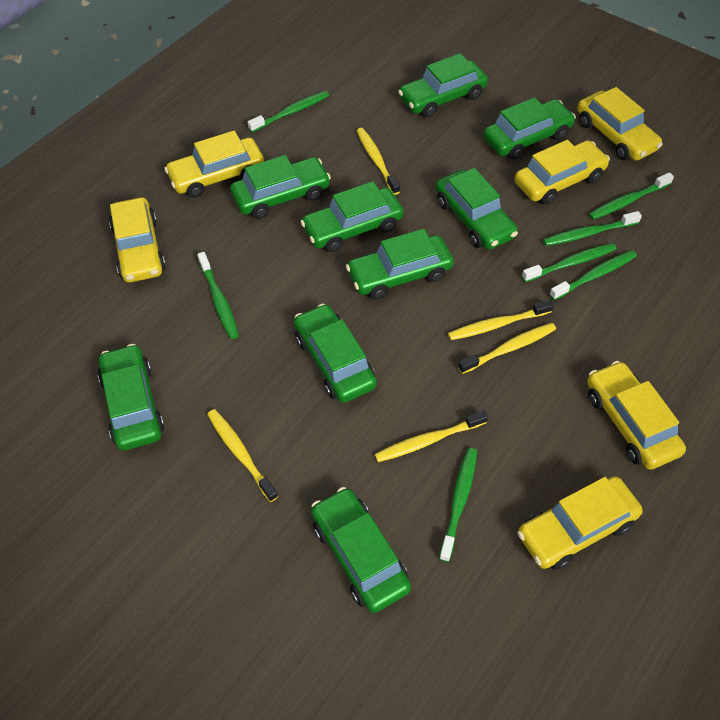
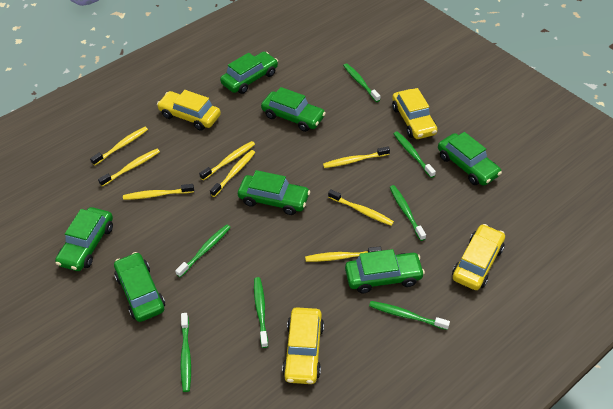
green car: [98,344,165,451] [230,155,331,219] [294,304,377,403] [301,181,403,252] [311,487,411,613] [346,229,453,299] [398,53,488,117] [436,168,518,249] [483,97,576,160] = 9 -> [55,207,113,271] [114,252,165,322] [220,52,278,94] [238,170,310,215] [261,87,326,132] [345,249,425,293] [438,132,502,186] = 7
yellow car: [109,197,166,283] [164,131,264,198] [515,140,610,204] [518,476,643,570] [577,87,663,161] [587,361,686,470] = 6 -> [157,90,221,131] [282,307,324,384] [392,88,438,139] [452,224,505,290] = 4
yellow toothbrush: [207,409,278,502] [356,128,400,195] [375,410,488,462] [448,300,554,340] [458,323,556,374] = 5 -> [90,127,148,166] [98,149,160,187] [123,184,194,200] [199,141,255,180] [210,150,255,197] [305,247,382,262] [323,147,390,168] [328,189,394,226] = 8

